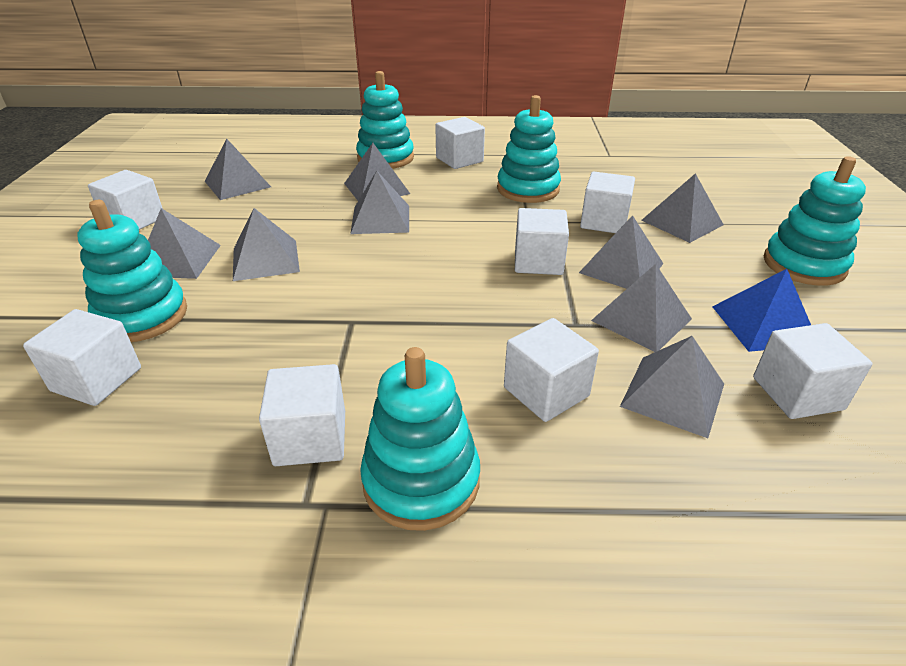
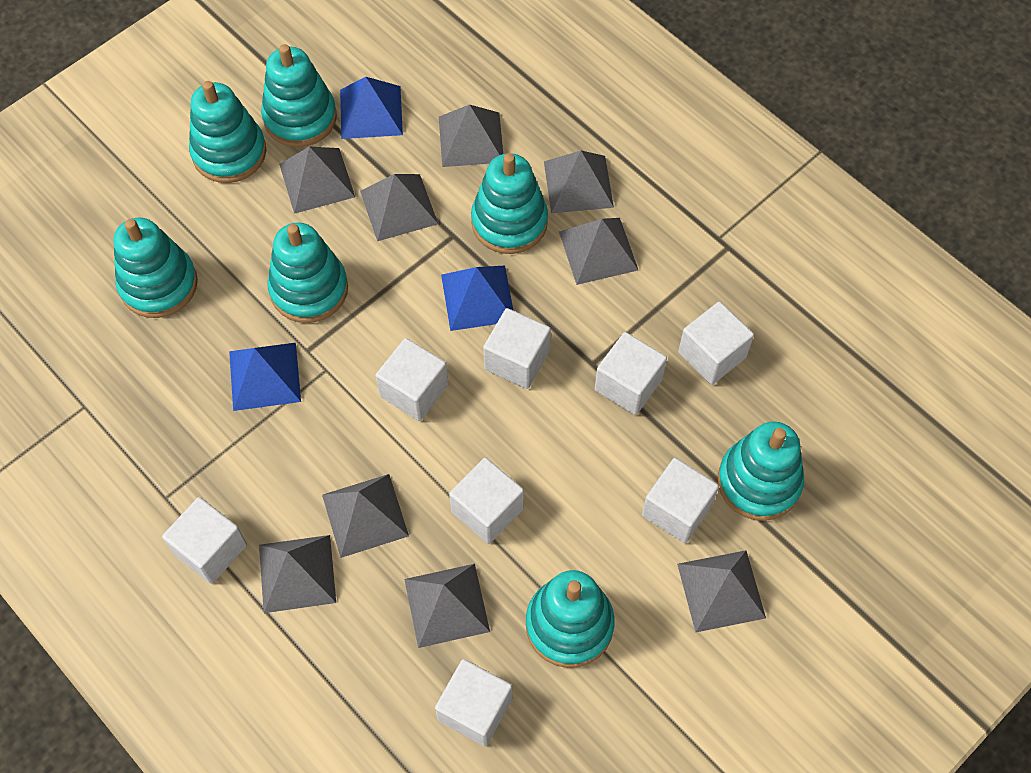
blue pyramid: [712,269,811,352] = 1 -> [229,343,301,411] [340,77,403,139] [441,266,514,331] = 3
turquoise stacking toy: [77,200,187,342] [356,71,414,169] [360,347,480,531] [497,95,561,203] [764,157,866,286] = 5 -> [114,218,198,318] [189,81,266,183] [261,44,337,147] [268,222,348,323] [471,153,548,254] [526,570,615,668] [718,422,804,521] = 7

